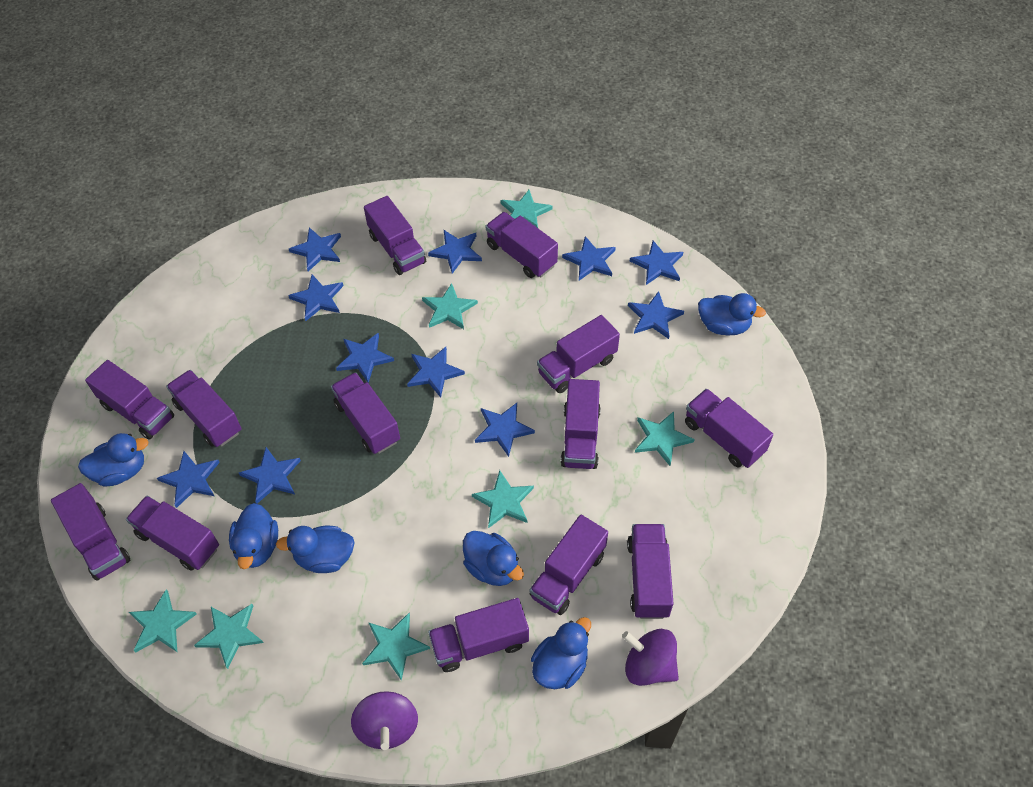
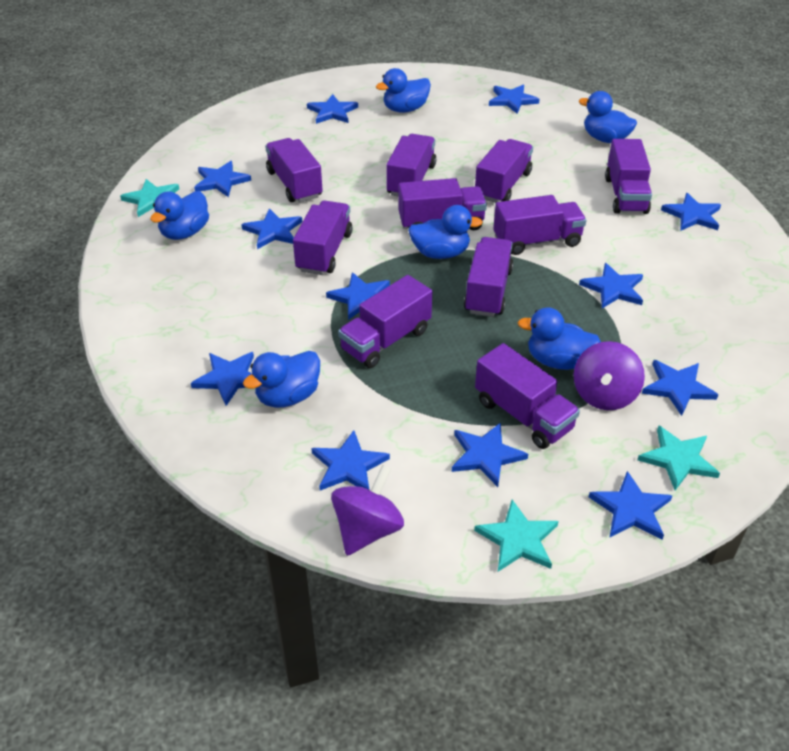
blue star: [157,451,220,508] [239,447,301,504] [288,275,344,321] [289,227,341,272] [336,333,394,383] [407,347,465,397] [428,230,482,273] [475,403,535,457] [562,236,616,281] [628,291,684,339] [630,241,683,285] = 11 -> [191,352,254,406] [194,161,251,197] [241,208,302,249] [307,94,358,124] [311,430,390,490] [326,272,390,320] [452,423,528,487] [489,84,540,114] [579,263,643,308] [589,471,672,540] [642,360,718,416] [661,193,721,231] = 12
purple truck: [51,483,130,581] [85,360,174,440] [126,496,219,571] [166,370,242,447] [331,372,400,454] [364,196,426,275] [428,598,529,672] [485,212,558,278] [530,515,608,615] [537,315,620,393] [561,379,601,469] [627,524,674,619] [685,389,773,468] = 13 -> [265,138,323,202] [293,200,353,275] [338,275,432,368] [386,134,436,196] [398,178,487,230] [464,237,514,317] [475,139,533,203] [475,343,580,449] [493,195,587,255] [605,139,652,214] = 10
turquoise star: [129,589,197,652] [194,604,264,669] [362,613,430,681] [422,283,478,329] [472,470,534,528] [500,190,552,228] [635,411,695,466] = 7 -> [120,179,179,217] [474,500,559,572] [637,425,720,490] = 3

